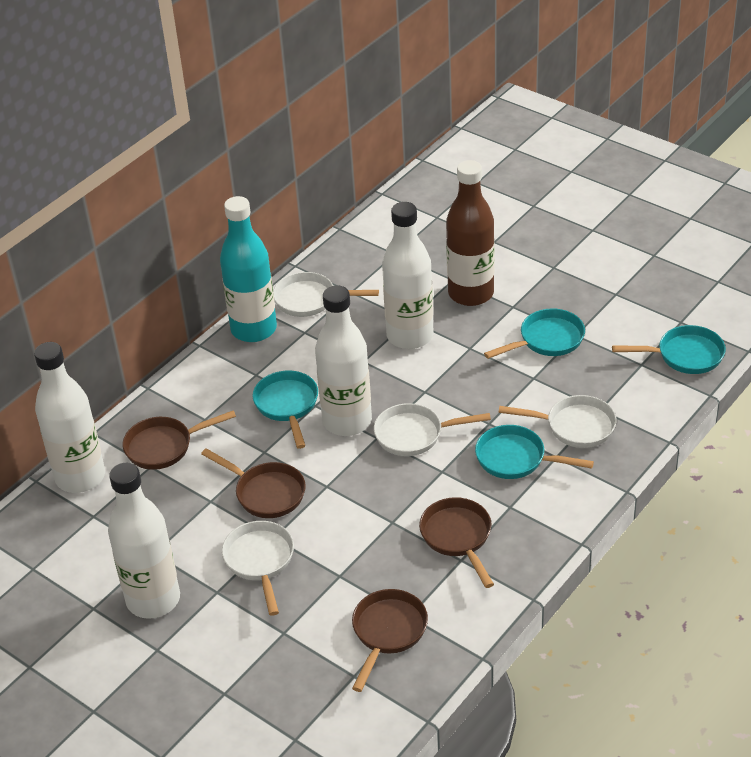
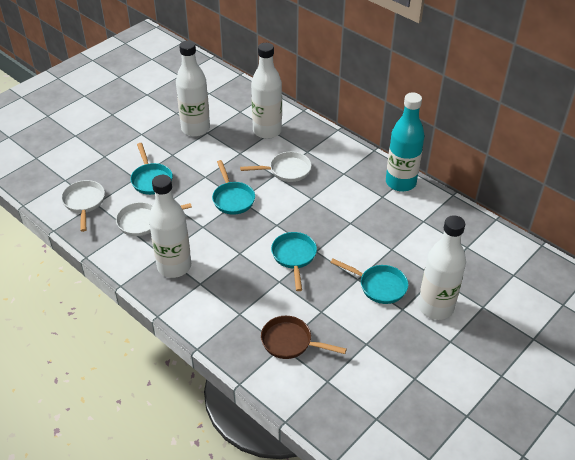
brown bottle: [446,160,495,306] = 1 -> none = 0
brown pan: [123,410,236,470] [201,448,306,518] [352,589,428,692] [419,497,494,588] = 4 -> [261,316,347,359] = 1
white pan: [222,521,294,616] [273,272,379,317] [374,403,491,456] [499,395,617,448] = 4 -> [61,180,105,232] [116,202,192,236] [240,151,311,182] = 3

